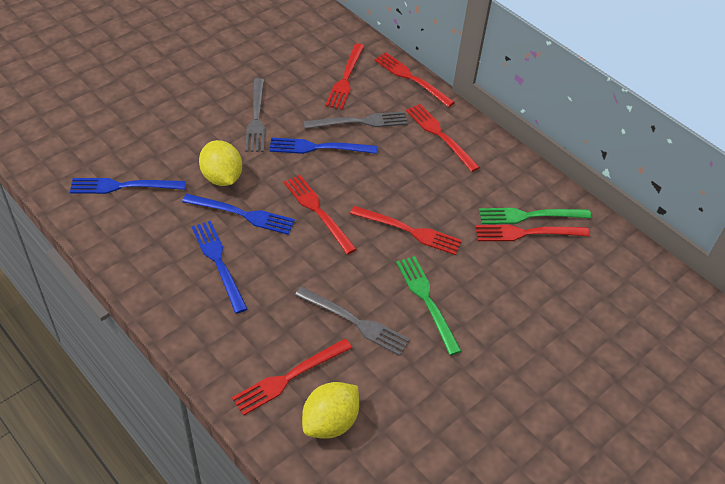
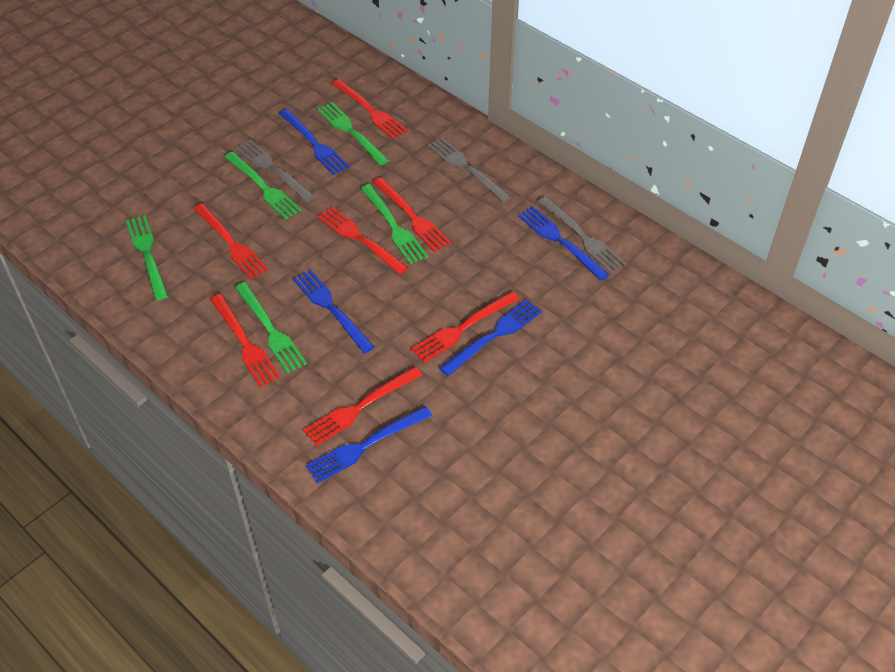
blue fork: [70,178,186,194] [182,194,295,235] [192,221,247,314] [270,138,377,154] = 4 -> [279,109,349,175] [293,269,374,354] [306,406,432,483] [439,299,542,376] [518,206,610,281] = 5
green fork: [396,256,461,355] [479,208,591,224] = 2 -> [126,215,168,301] [225,152,302,220] [235,282,307,373] [317,102,389,165] [360,184,428,264] = 5
yellow lemon: [199,140,242,186] [302,382,359,439] = 2 -> none = 0

